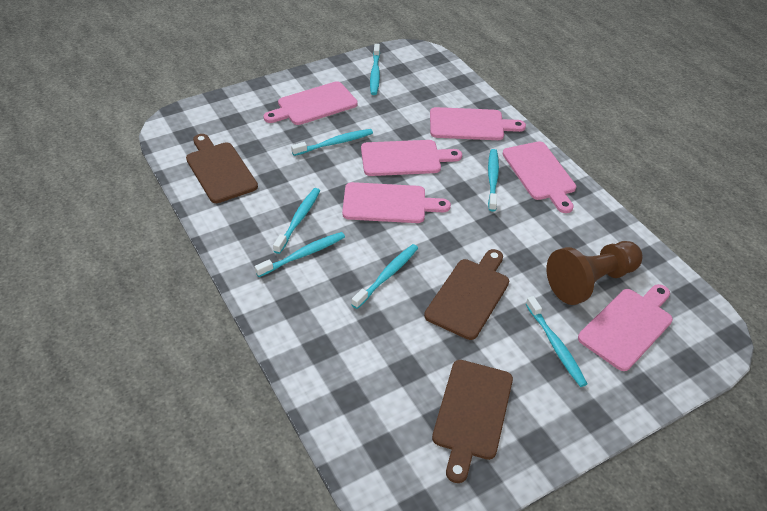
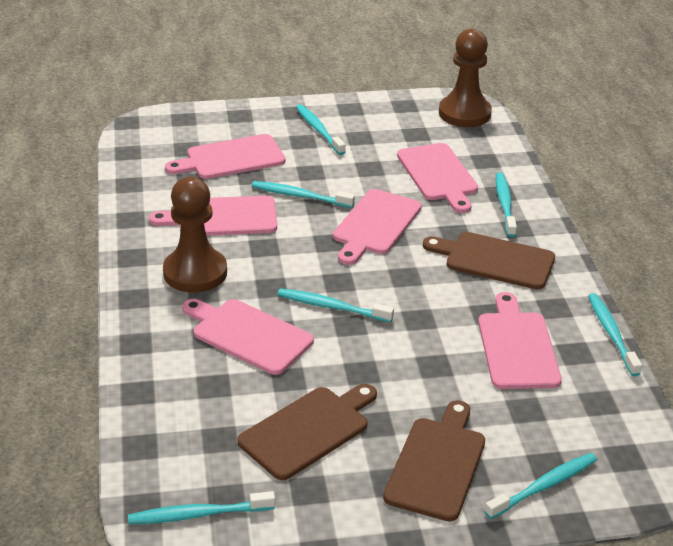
brown pawn: [547,241,643,305] = 1 -> [163,177,227,293] [439,29,492,127] = 2

